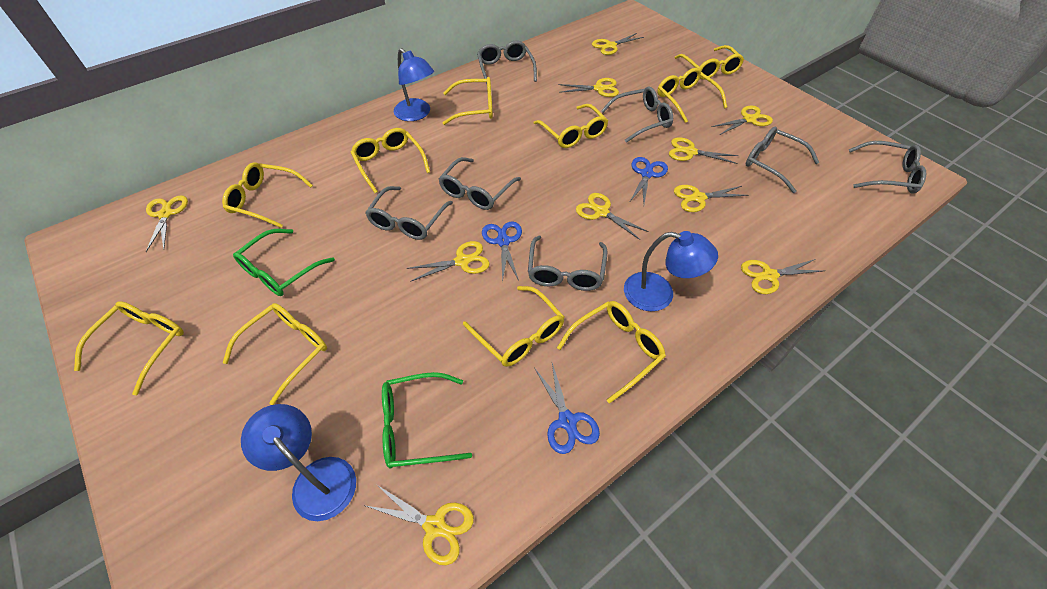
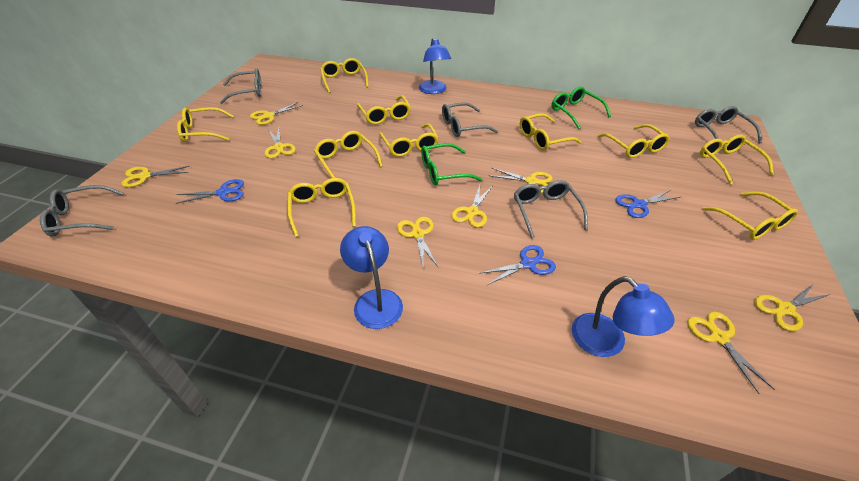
grey glasses: [365,186,453,240] [439,157,521,210] [477,41,537,84] [528,235,607,291] [601,87,673,143] [746,127,819,193] [849,141,926,193] = 7 -> [40,185,124,236] [220,68,262,104] [442,102,498,137] [514,180,588,238] [695,106,762,149] = 5
yellow scissors: [146,195,188,252] [366,485,474,565] [407,241,490,282] [558,78,619,97] [576,193,649,240] [592,33,644,55] [669,137,738,164] [674,185,749,212] [711,106,773,135] [741,259,823,294] = 10 -> [121,166,189,187] [250,102,303,125] [264,128,296,158] [397,217,439,268] [451,185,492,228] [491,168,553,193] [687,312,775,394] [754,284,831,331] = 8

